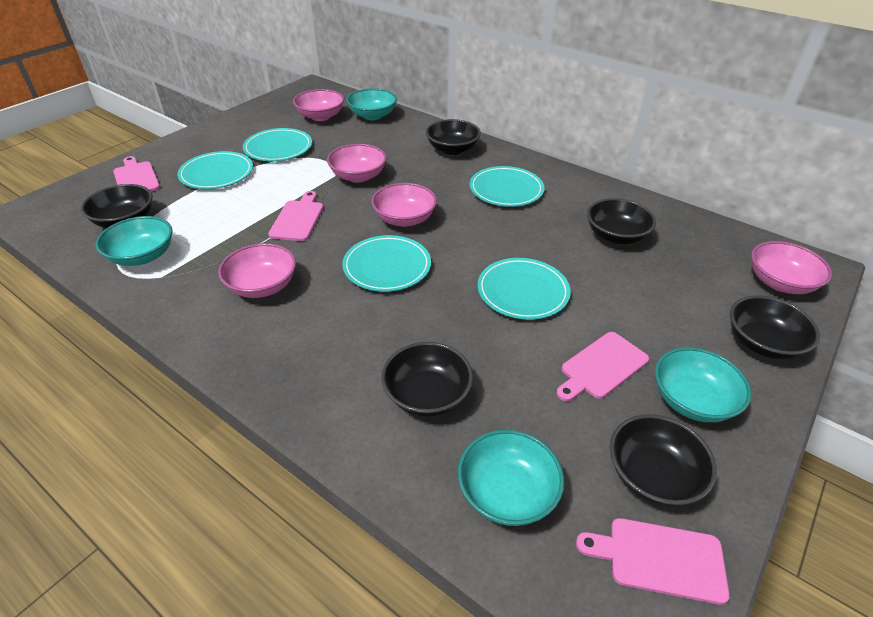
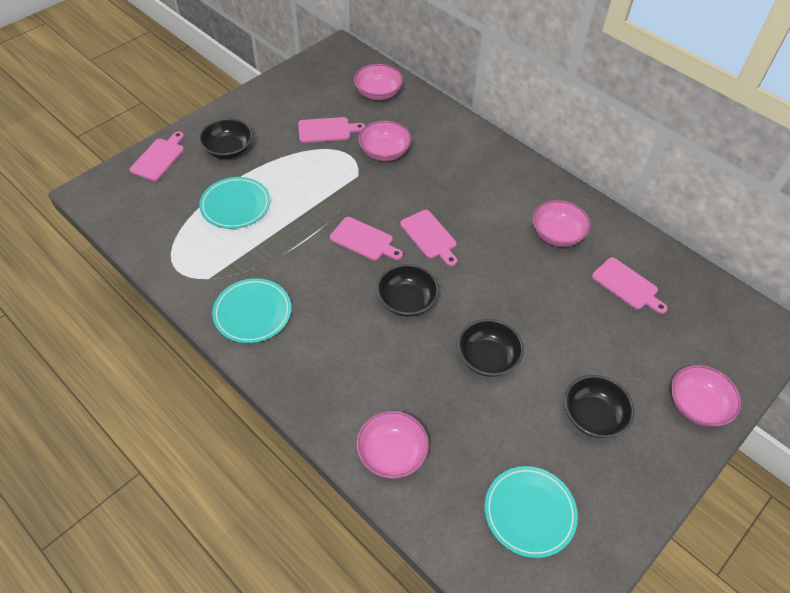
black bowl: [81,184,153,228] [381,342,473,416] [426,119,481,155] [587,198,656,244] [610,414,717,506] [730,296,820,360] = 6 -> [199,118,253,159] [376,264,439,317] [458,319,524,377] [564,375,634,438] = 4
pink cutting board: [113,156,160,191] [268,191,323,241] [556,332,649,402] [576,518,730,605] = 4 -> [130,131,184,181] [298,117,365,143] [330,217,403,261] [400,210,457,266] [592,257,668,314] = 5
turquoise bowl: [96,216,173,266] [346,88,397,120] [458,429,564,526] [655,347,751,422] = 4 -> none = 0
turquoise plate: [177,151,253,189] [243,128,312,161] [342,235,431,292] [470,166,544,207] [477,258,571,320] = 5 -> [199,177,270,229] [212,278,292,343] [485,466,578,558] = 3

